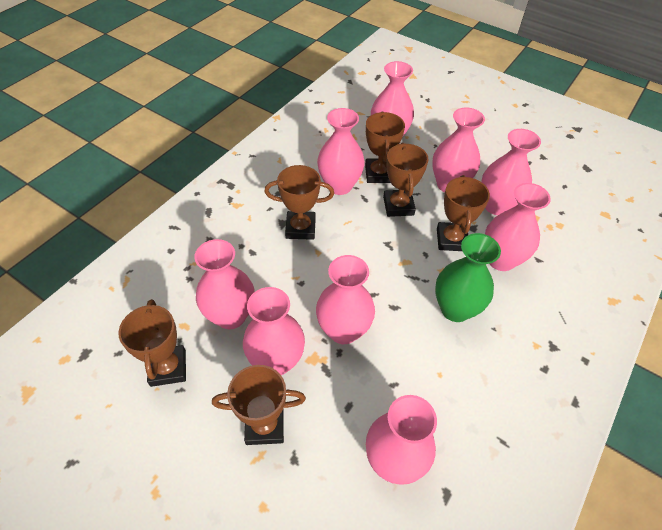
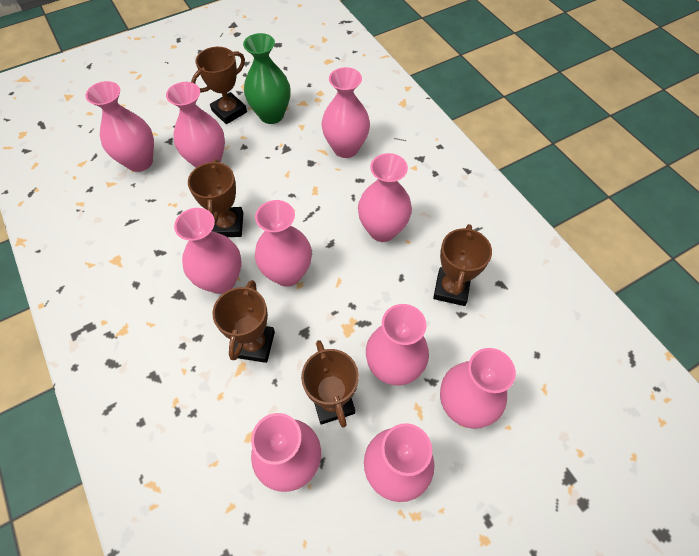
brown trophy: [118,299,186,387] [212,365,306,445] [264,165,334,240] [365,112,405,183] [383,142,429,217] [437,175,490,251] = 6 -> [188,159,243,237] [191,47,247,124] [212,280,275,363] [301,340,359,428] [433,224,492,306] = 5
pink vase: [194,239,255,329] [243,287,305,375] [316,255,375,344] [317,108,365,195] [366,395,437,485] [371,61,414,136] [432,107,485,192] [481,129,541,215] [485,183,551,271] = 9 -> [85,81,154,172] [166,82,225,168] [174,208,241,294] [251,413,321,492] [255,200,312,287] [321,67,370,158] [358,153,412,242] [364,423,434,502] [366,304,429,386] [440,348,516,429] = 10

